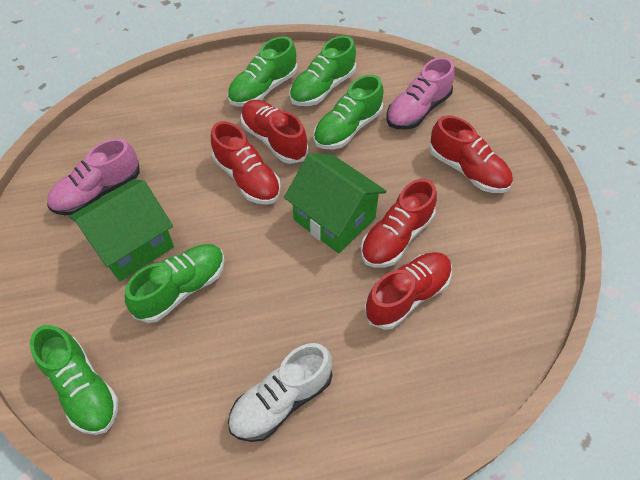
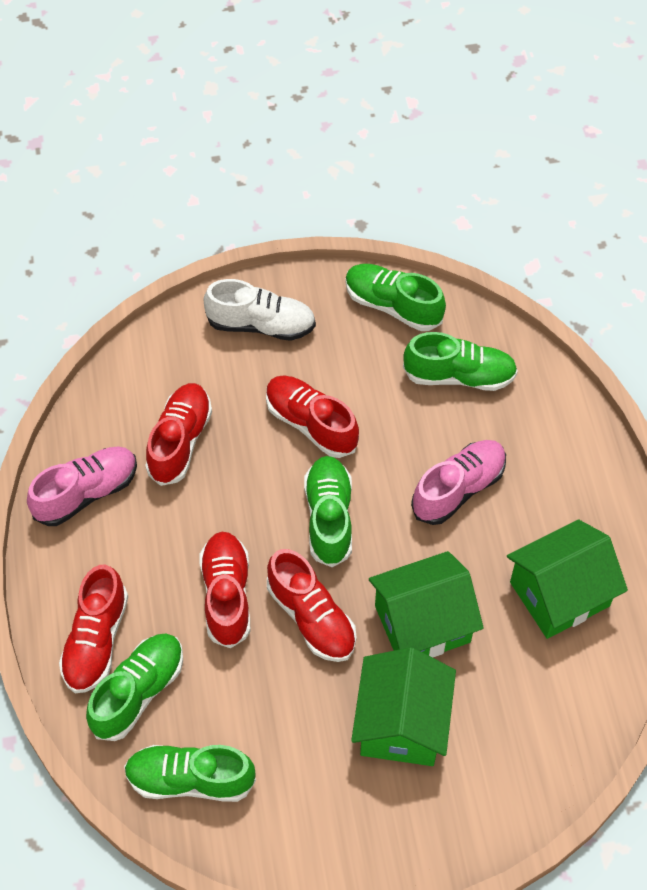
green house: [69,179,174,281] [284,153,387,253] = 2 -> [351,647,456,766] [369,551,484,658] [507,519,628,639] = 3

